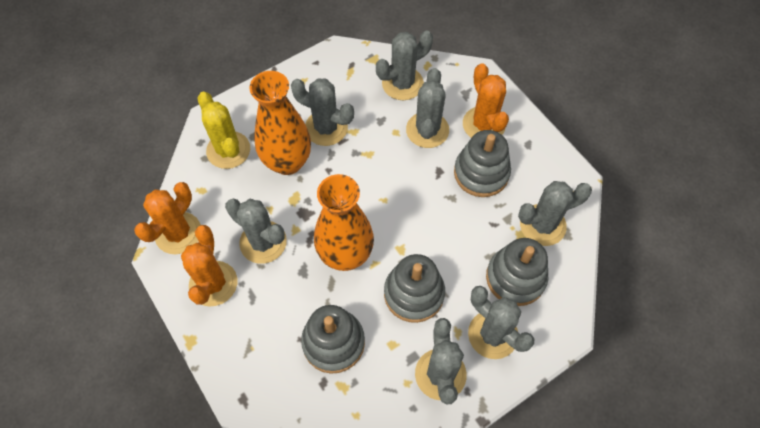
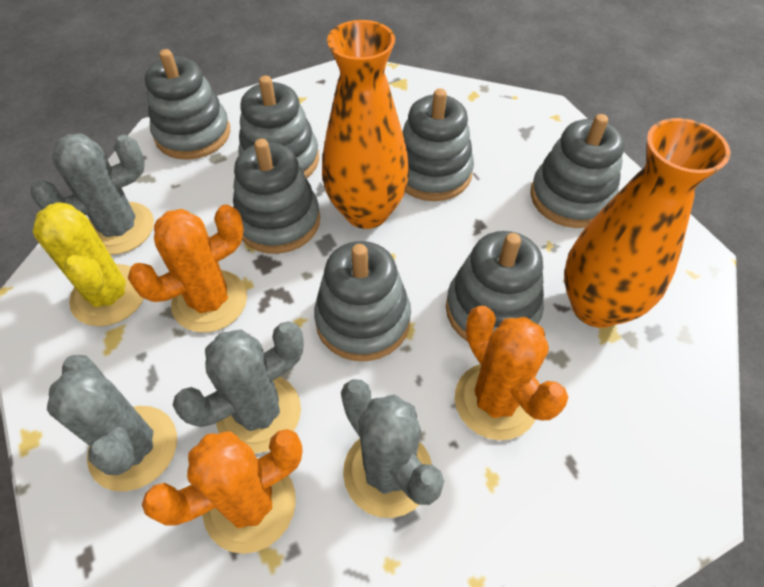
grey cactus: [225,199,287,264] [291,79,354,146] [376,30,433,100] [406,68,449,148] [415,318,467,405] [468,286,534,359] [518,181,592,246] = 7 -> [30,133,154,255] [47,355,177,492] [173,322,304,453] [341,380,444,518] = 4
grey stacking toy: [301,305,365,374] [384,254,445,323] [454,130,511,197] [486,238,548,306] = 4 -> [145,49,230,160] [233,139,320,254] [238,76,319,179] [314,241,411,361] [403,88,474,201] [446,231,544,342] [530,114,625,228] = 7

